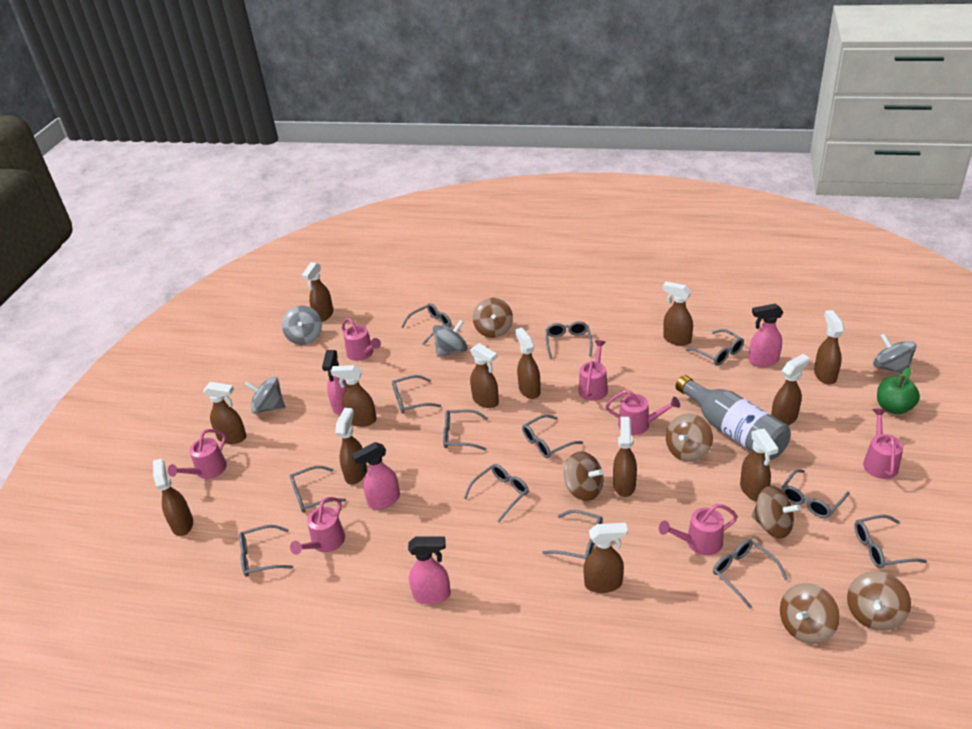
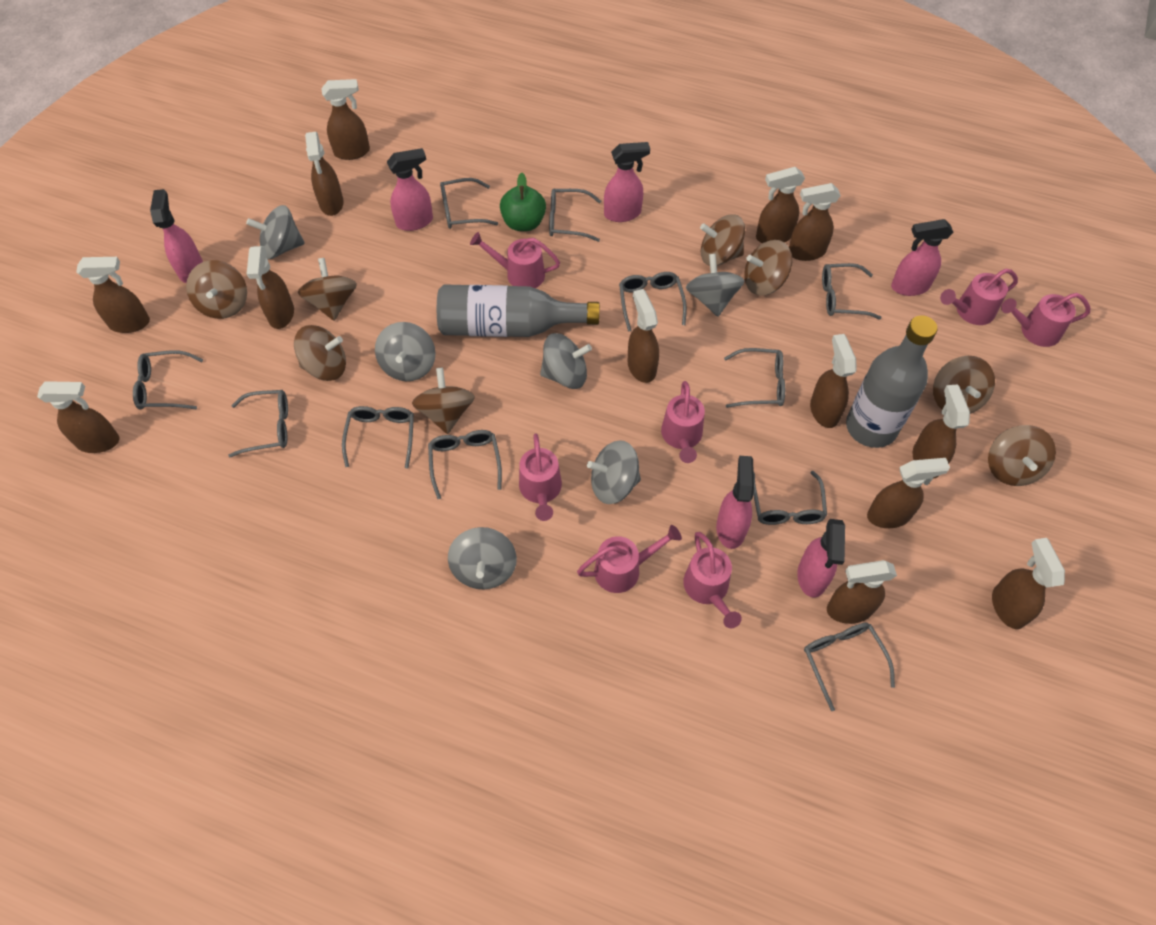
brown spinning top: [473,298,513,338] [564,451,604,501] [666,414,713,462] [752,485,801,538] [780,583,840,644] [847,571,911,631] = 6 -> [186,260,247,319] [294,325,346,381] [298,258,357,321] [412,368,475,434] [700,214,745,266] [744,240,792,296] [933,356,995,414] [988,425,1056,486] = 8
grey bottle: [675,375,791,460] = 1 -> [437,284,600,337] [846,315,938,448] = 2
grey glasses: [239,525,293,577] [290,466,346,513] [392,375,441,414] [401,303,452,345] [443,409,488,451] [464,464,529,523] [522,414,583,458] [542,510,603,560] [546,321,592,360] [686,329,744,365] [713,539,788,609] [781,469,850,518] [854,515,927,569] = 13 -> [133,350,203,409] [228,390,288,457] [342,406,414,469] [428,430,502,499] [440,178,498,229] [549,189,601,242] [619,272,687,332] [724,348,785,408] [753,471,827,525] [804,623,895,711] [822,263,882,319] = 11
grey spinning top: [244,377,285,414] [282,305,322,345] [433,320,468,357] [873,333,916,374] = 4 -> [246,205,305,259] [375,322,436,381] [448,527,517,589] [540,333,592,389] [587,440,641,504] [686,254,744,317] = 6
pink spray bottle: [322,350,347,415] [352,442,400,509] [408,536,451,605] [748,303,783,367] = 4 -> [150,189,203,283] [387,148,433,231] [604,142,650,222] [716,456,755,549] [797,519,845,598] [891,219,953,296] = 6

